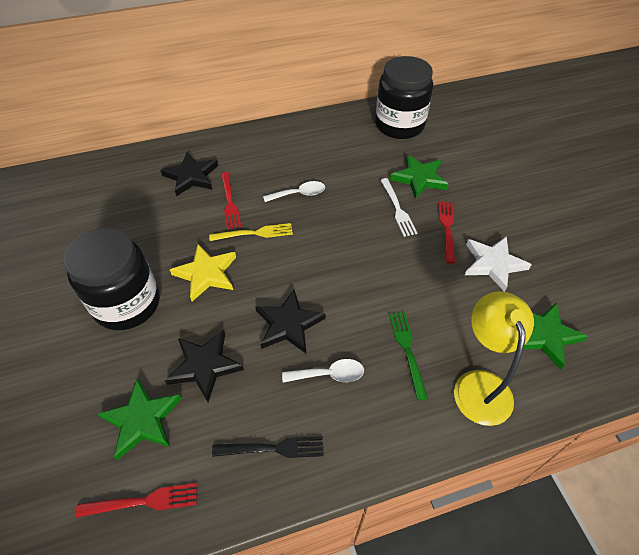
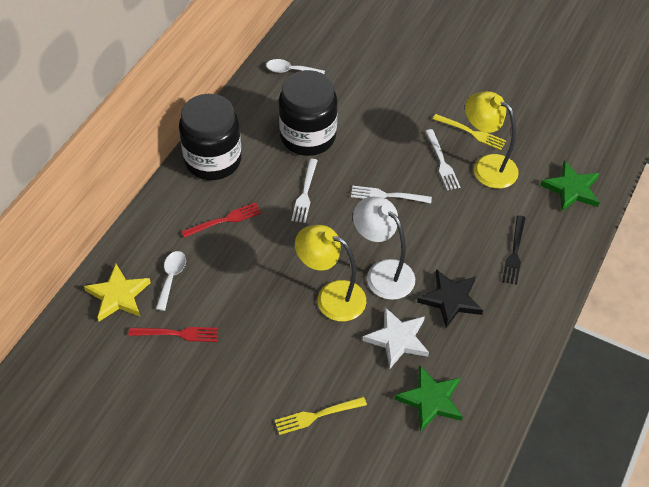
black star: [160,153,218,196] [165,330,244,402] [255,290,326,353] = 3 -> [417,269,483,328] = 1
green fork: [389,312,428,401] = 1 -> none = 0
green star: [98,378,182,461] [390,155,449,199] [523,302,588,369] = 3 -> [394,365,463,432] [540,161,600,211] = 2
red fork: [75,483,197,518] [221,172,241,229] [438,201,455,264] = 3 -> [128,327,218,342] [181,203,262,238] = 2
white fork: [380,178,417,237] = 1 -> [291,159,318,223] [351,186,432,203] [425,129,460,190] = 3
white lamp: none = 0 -> [353,197,415,300] = 1
yellow fork: [209,223,293,241] = 1 -> [275,397,367,435] [433,114,506,150] = 2
yellow lamp: [454,291,534,426] = 1 -> [295,225,366,321] [465,91,519,189] = 2

